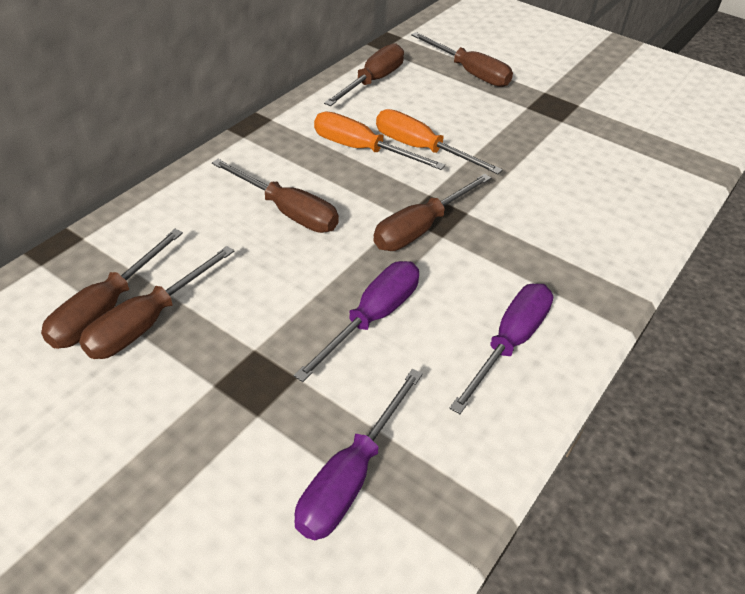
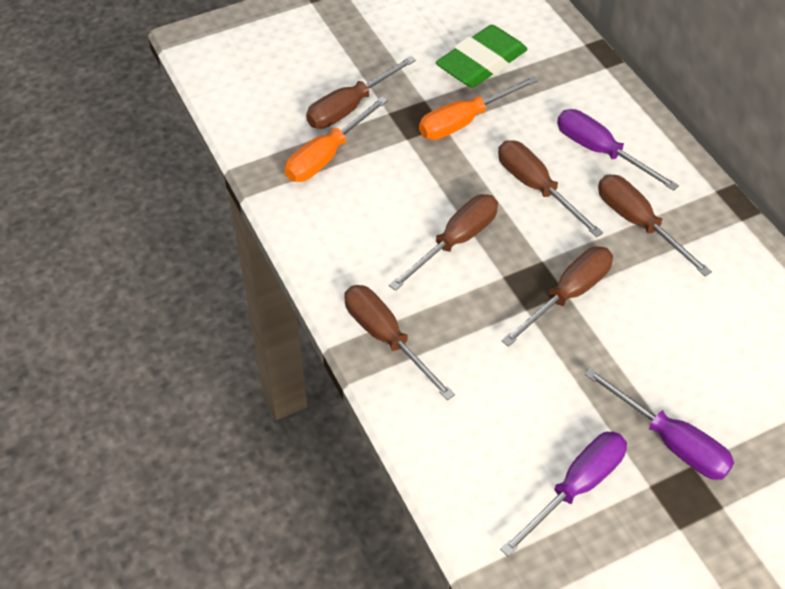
green eraser: none = 0 -> [436,25,528,88] = 1

